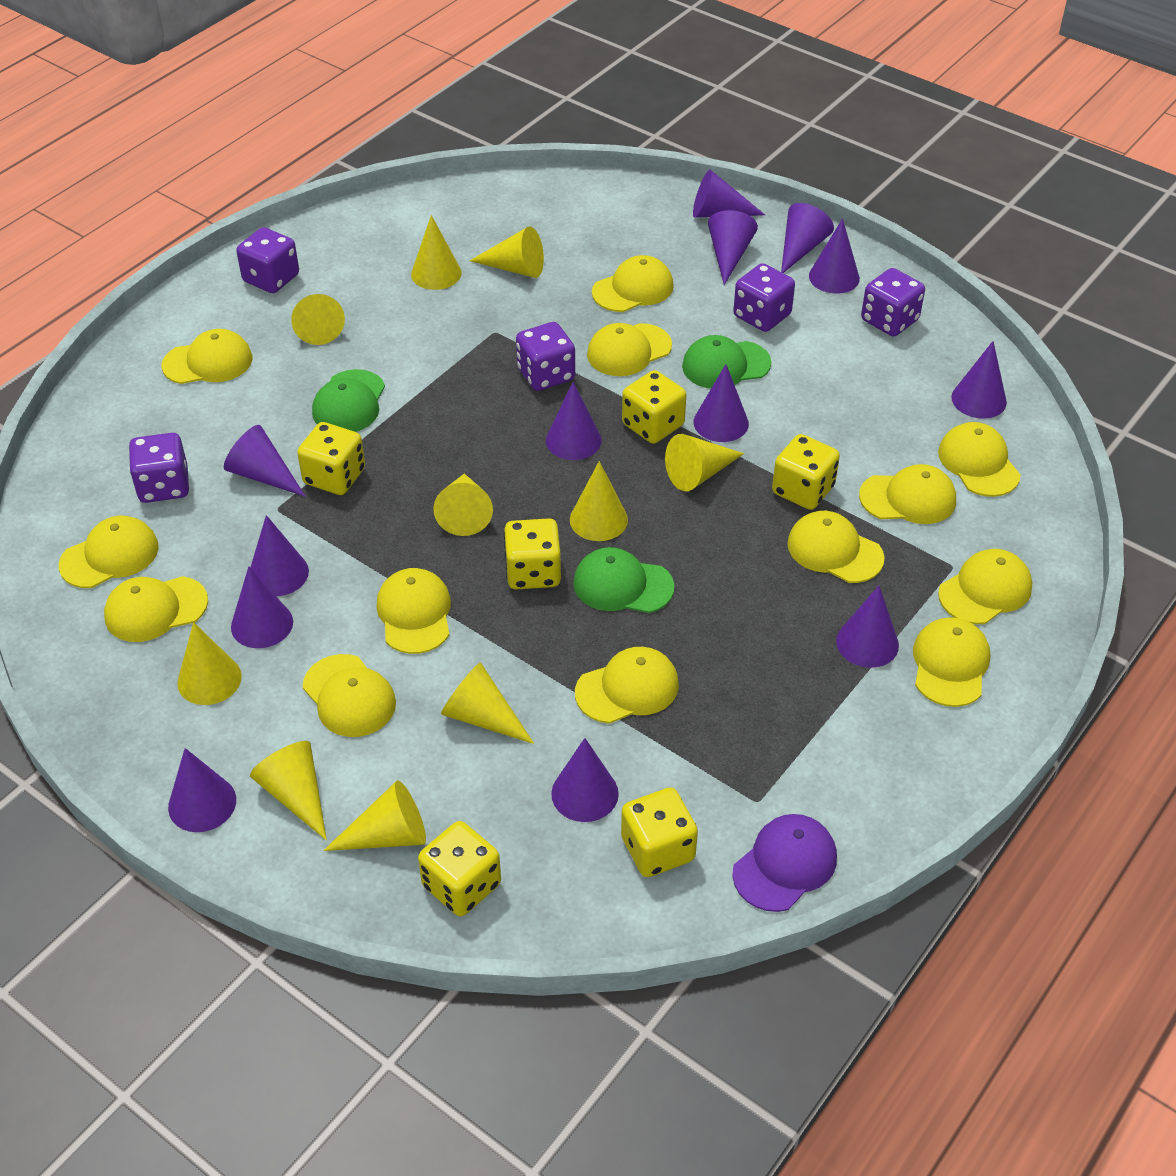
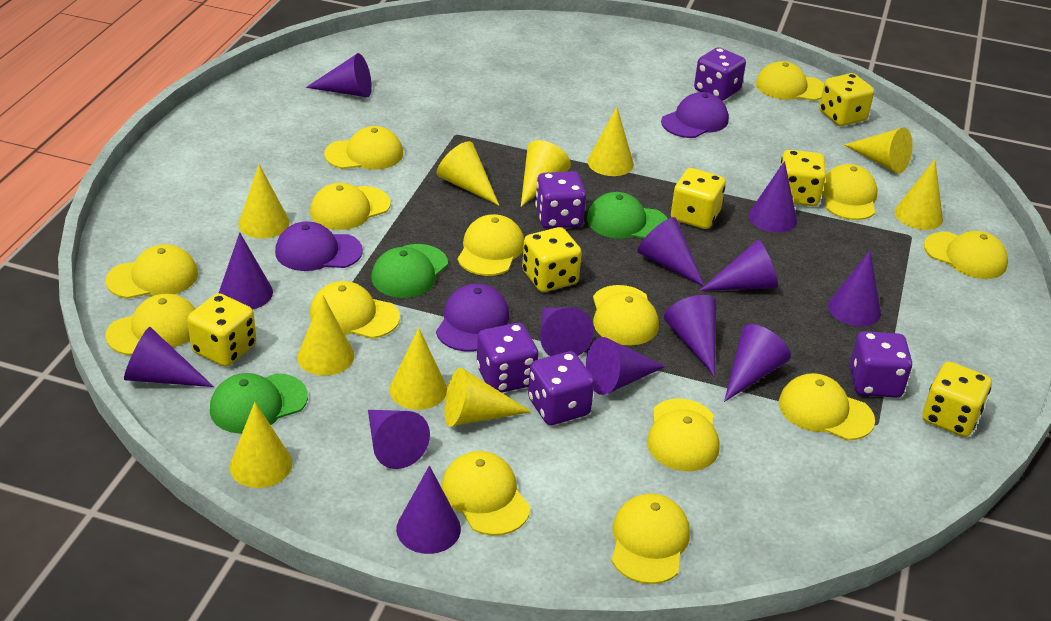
purple cap: [732,814,837,912] = 1 -> [275,221,363,271] [436,284,510,352] [661,92,729,138] = 3
yellow cap: [59,516,159,588] [104,576,208,642] [161,329,252,384] [303,654,396,737] [376,568,451,654] [575,647,679,724] [587,323,672,376] [592,255,674,312] [787,511,884,583] [859,464,956,524] [913,617,990,707] [938,422,1021,497] [938,549,1032,624] = 13 -> [105,294,195,356] [106,244,198,299] [310,183,391,230] [310,281,400,339] [324,126,403,170] [441,451,530,536] [458,214,524,276] [593,285,659,345] [611,493,690,584] [647,399,720,471] [756,61,824,101] [779,373,875,440] [822,164,878,220] [924,231,1008,279] = 14

